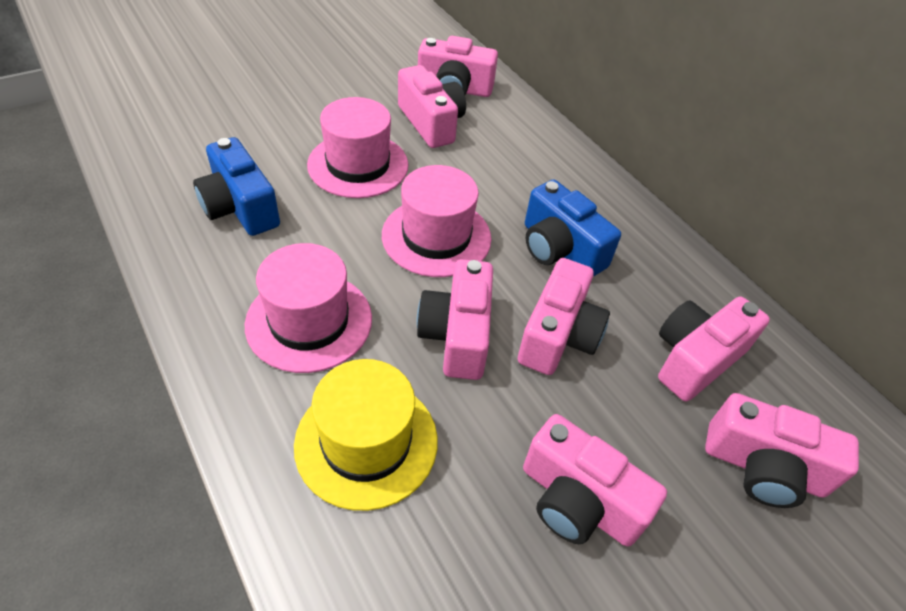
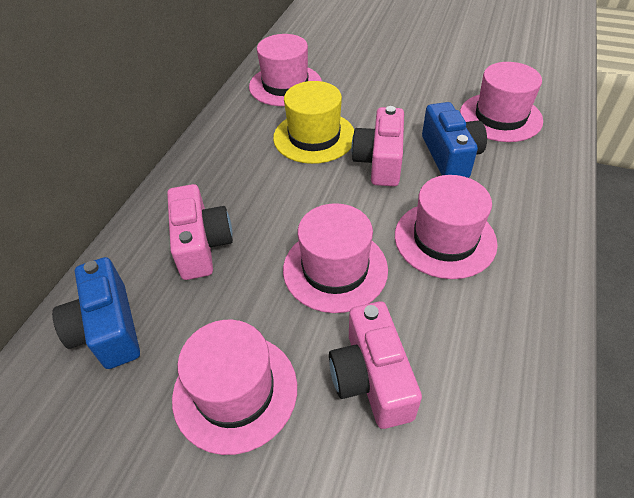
pink camera: [398,65,466,148] [417,259,493,380] [418,36,498,97] [518,258,610,375] [523,414,667,547] [658,297,770,402] [705,393,859,508] = 7 -> [167,184,233,280] [329,301,422,429] [351,106,404,186] = 3
pink hat: [245,243,372,373] [307,97,408,198] [382,165,491,277] = 3 -> [172,320,297,455] [249,34,322,106] [283,203,388,313] [395,175,498,279] [460,62,543,142] = 5

